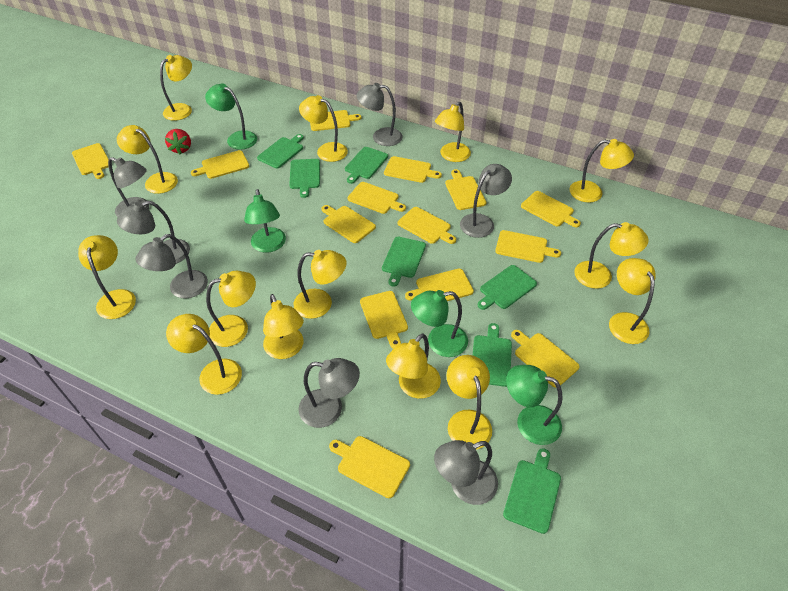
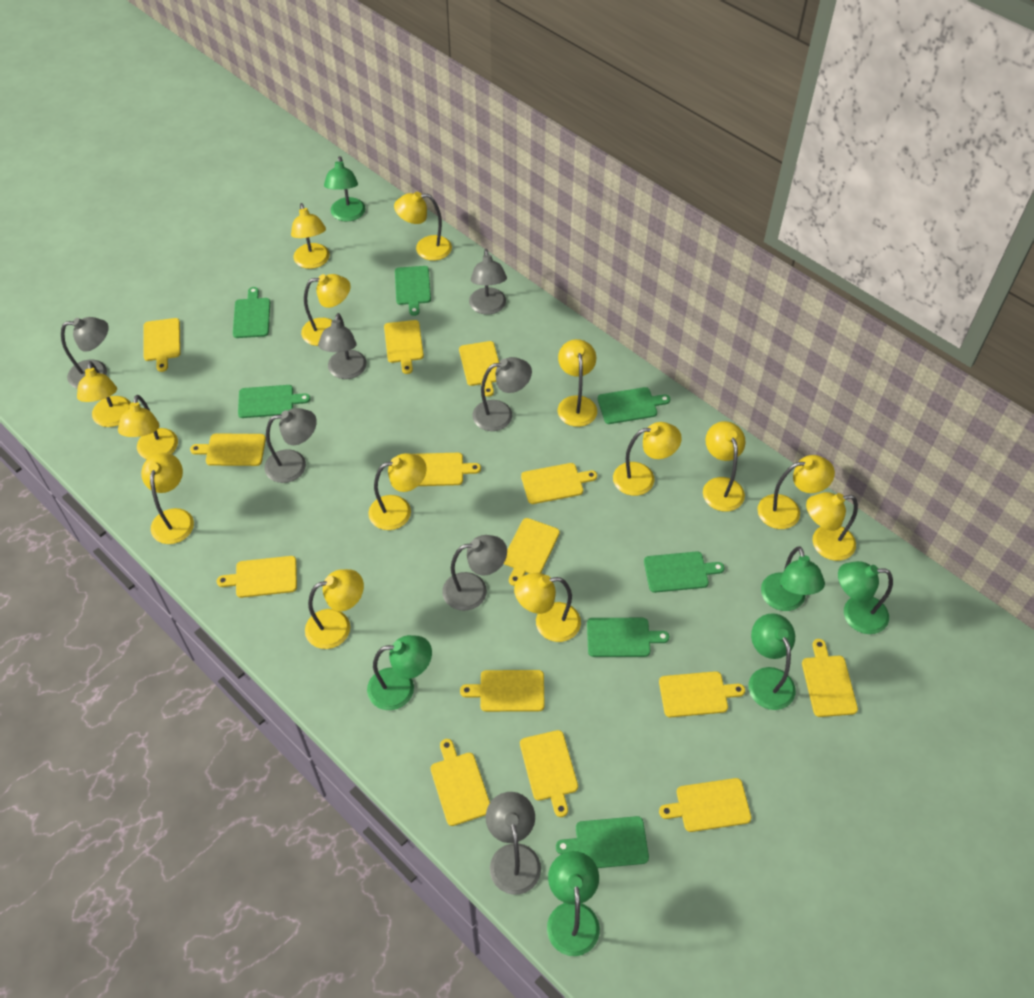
green lamp: [205,83,257,150] [244,189,286,253] [411,290,468,357] [506,365,563,445] = 4 -> [324,156,366,222] [367,635,432,710] [547,851,600,956] [749,613,796,710] [761,546,825,611] [838,561,893,634] = 6
red strawberry: [165,129,191,155] = 1 -> none = 0

